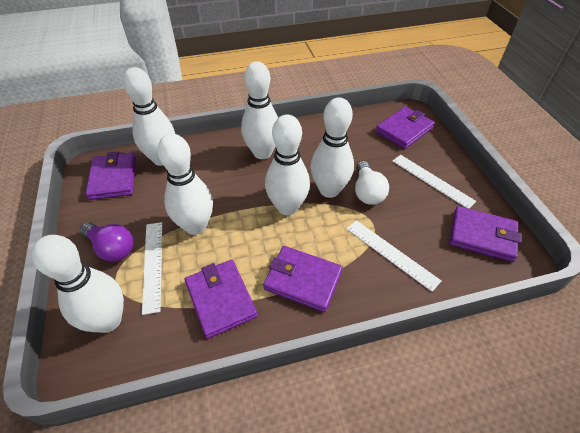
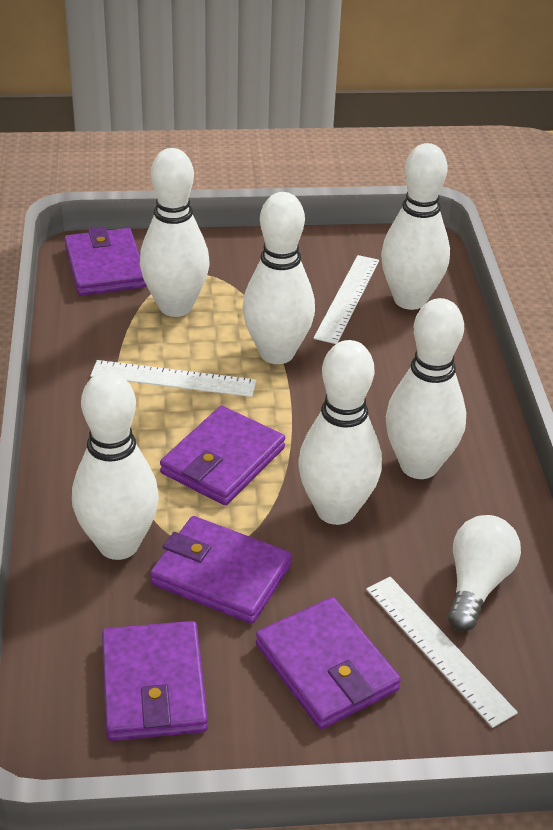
purple light bulb: [80,222,133,261] = 1 -> none = 0

